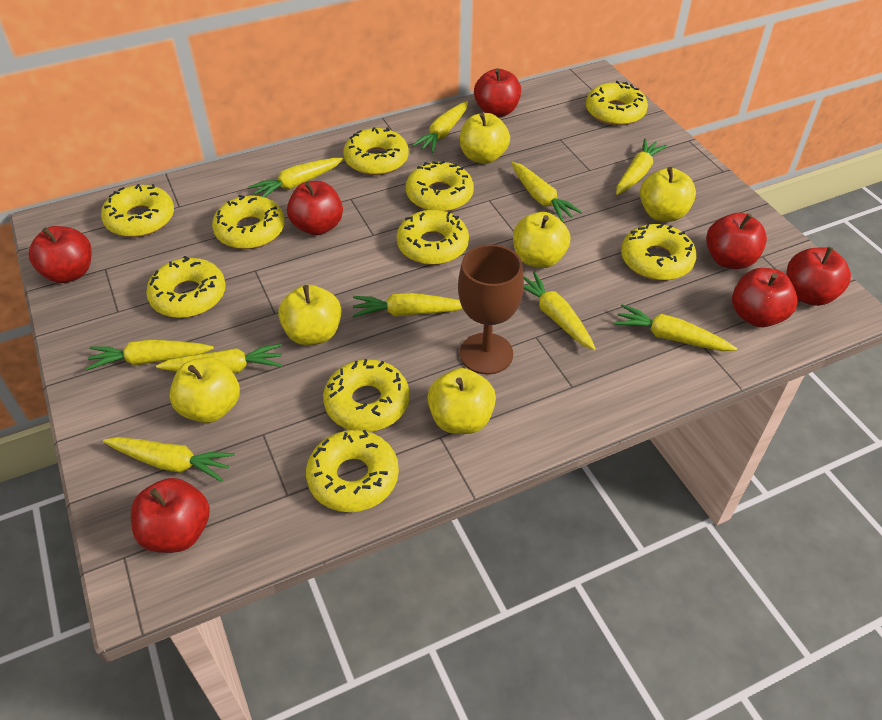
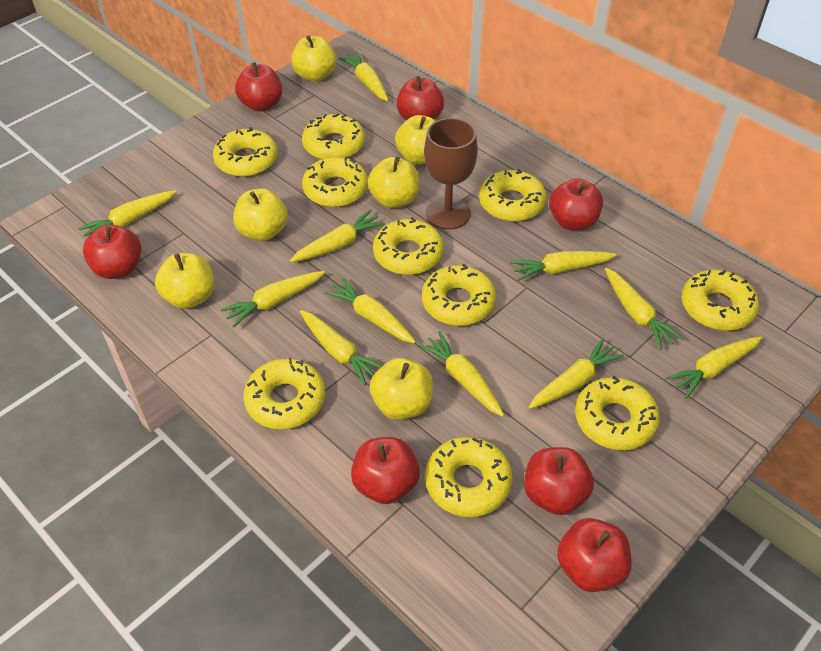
yellow carrot: [86,339,214,370] [103,437,235,482] [156,343,282,373] [249,158,343,197] [352,293,463,318] [412,101,468,153] [511,162,582,222] [524,272,596,350] [614,304,737,351] [616,138,667,195] = 10 -> [78,190,177,236] [220,271,325,328] [290,210,385,262] [300,310,382,386] [324,277,416,344] [339,52,388,101] [418,331,504,417] [510,251,617,281] [529,338,624,409] [605,268,684,350] [665,336,762,399] = 11

